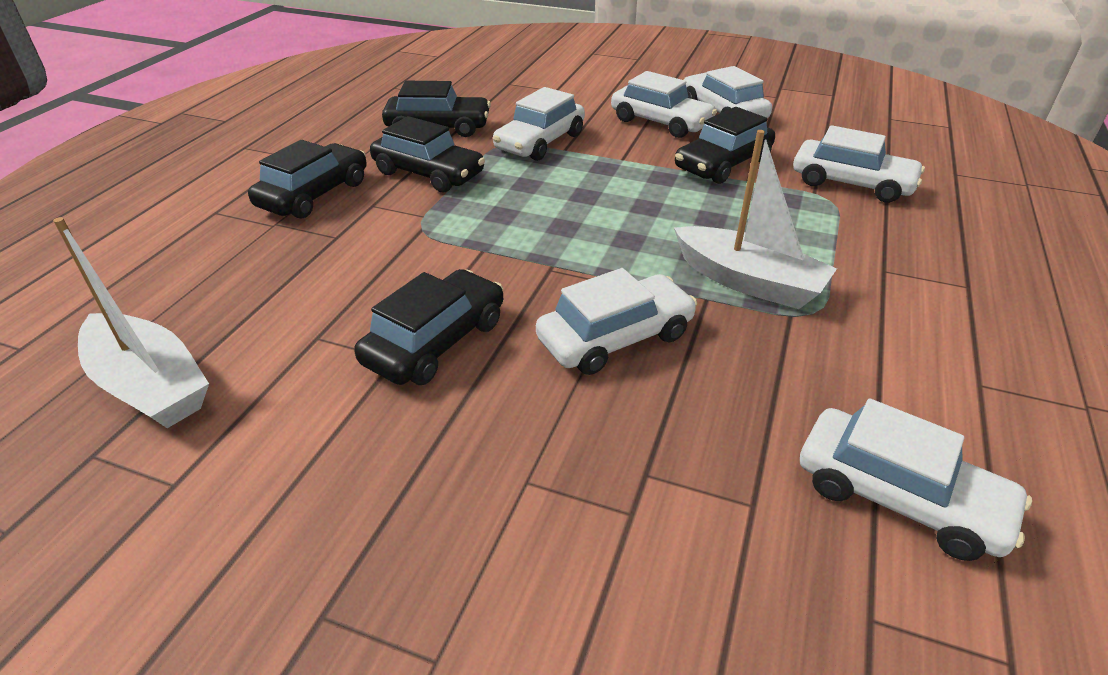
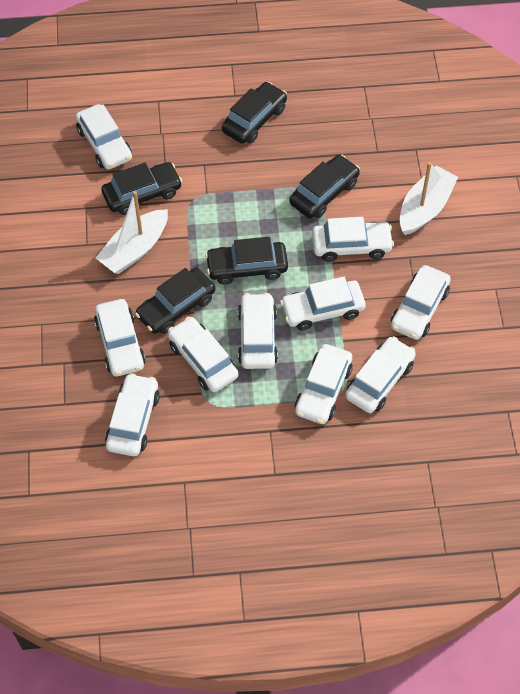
white car: [493,87,585,161] [536,268,697,375] [611,71,717,138] [684,66,772,118] [793,125,925,203] [800,398,1032,561] = 6 -> [75,104,132,169] [94,299,146,376] [105,373,160,456] [168,316,238,392] [238,293,278,369] [280,277,366,331] [295,344,353,424] [312,217,394,262] [345,336,416,413] [391,265,451,340] = 10

